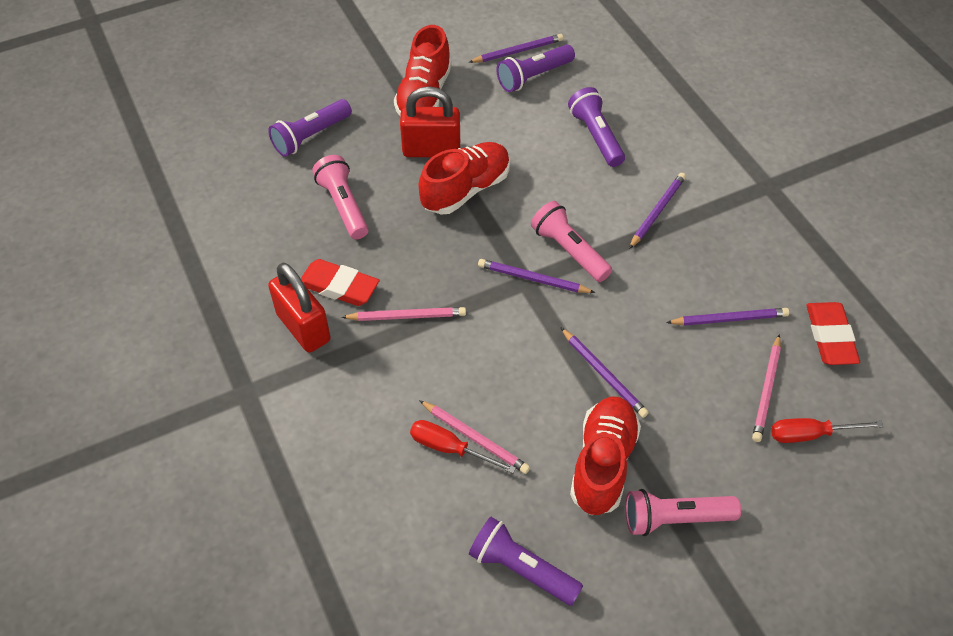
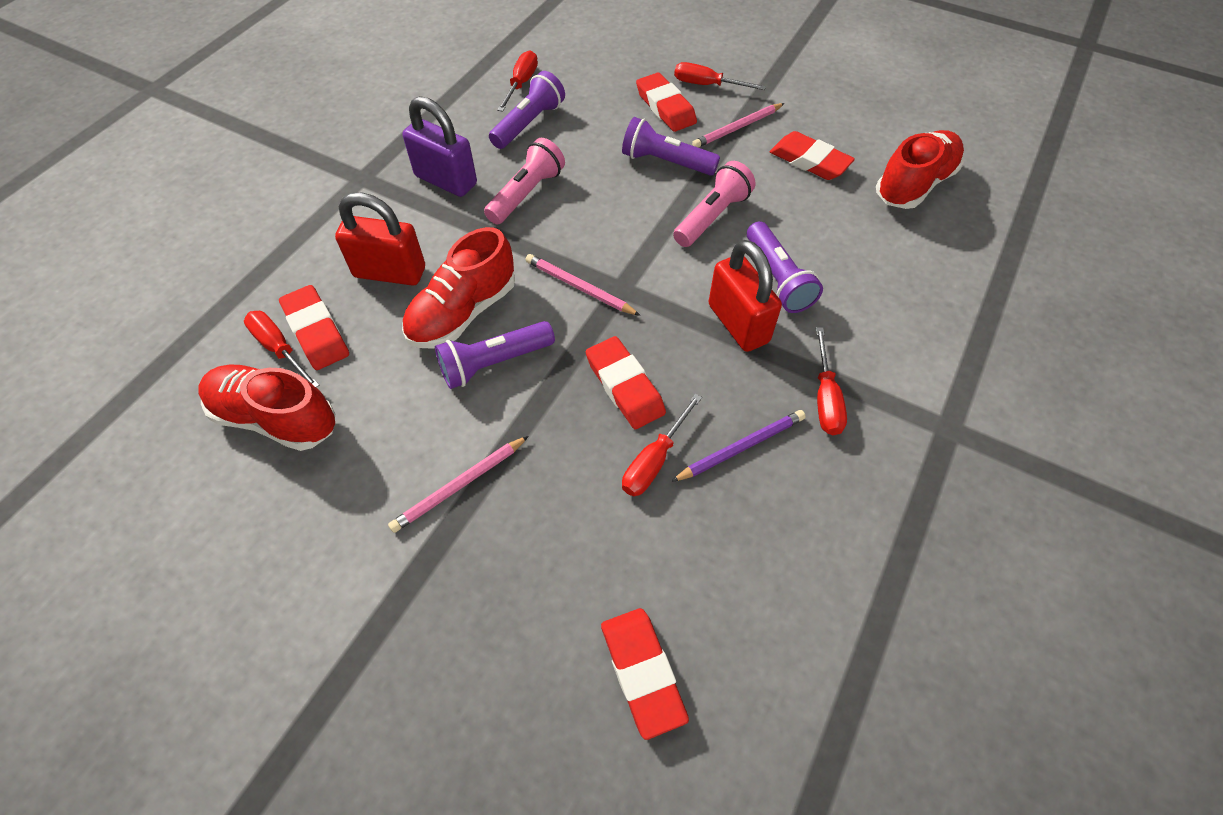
pink flashlight: [312,155,368,239] [531,201,612,282] [625,489,741,536] = 3 -> [484,138,565,225] [673,161,756,247] = 2
purple padlock: none = 0 -> [403,96,477,197] = 1
purple pencil: [469,34,563,63] [478,259,595,293] [561,328,649,418] [629,173,686,249] [666,308,789,326] = 5 -> [671,410,806,482] = 1
red eraser: [301,259,380,306] [806,302,860,365] = 2 -> [279,285,349,370] [586,336,666,429] [601,608,689,740] [636,72,697,132] [770,131,855,180] = 5
red screwdriver: [410,420,516,473] [771,418,884,443] = 2 -> [244,311,320,388] [497,50,538,112] [622,394,702,496] [674,62,766,90] [816,327,847,435] = 5

